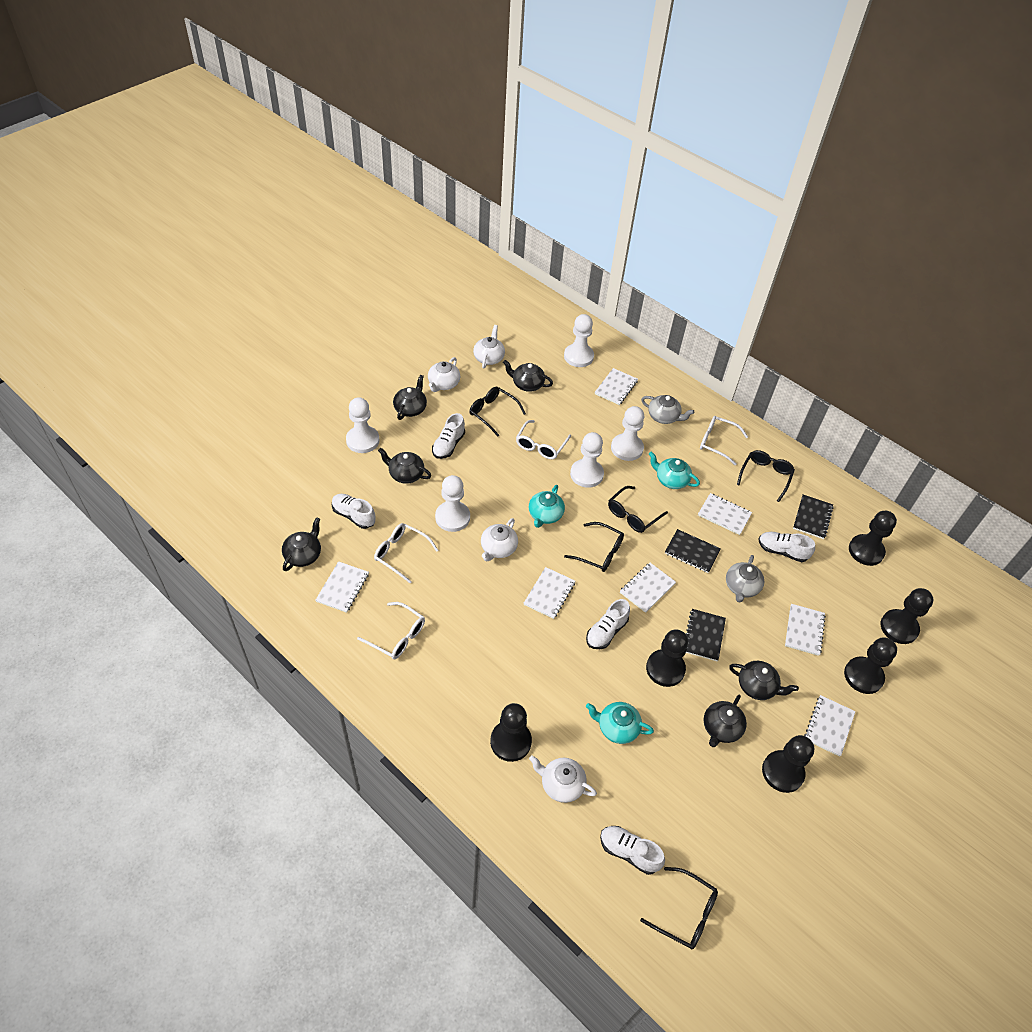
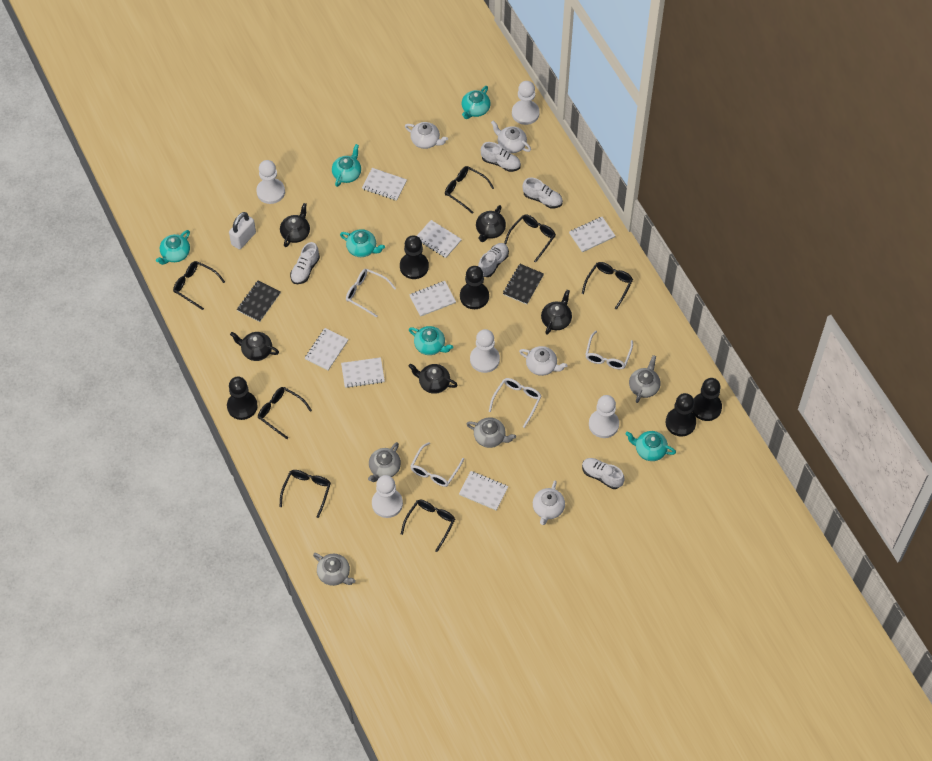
black glasses: [469,387,526,436] [564,522,624,572] [608,486,668,533] [640,867,718,949] [737,450,795,502] = 5 -> [173,261,225,310] [258,387,312,439] [280,470,331,518] [401,500,455,552] [445,166,494,214] [504,215,556,263] [582,262,633,310] = 7
black notebook: [665,529,721,573] [686,609,726,661] [793,494,834,539] = 3 -> [237,281,280,322] [503,264,544,305] = 2
black pawn: [490,703,532,762] [646,629,688,687] [762,735,814,793] [844,637,897,694] [849,511,897,566] [881,588,933,644] = 6 -> [227,377,258,420] [400,235,429,279] [460,266,489,309] [666,393,696,437] [693,378,722,421] = 5
black teapot: [282,517,321,571] [378,448,431,484] [393,375,427,420] [503,360,553,392] [704,695,747,747] [729,661,799,700] = 6 -> [230,332,279,361] [280,203,310,247] [408,364,458,394] [476,205,506,242] [541,290,572,335] = 5
grey teapot: [641,395,694,424] [726,555,764,603] = 2 -> [313,553,356,586] [368,442,401,482] [467,417,516,448] [629,355,660,403] = 4
turquoise teapot: [529,485,565,528] [586,702,654,744] [649,451,700,489] = 3 -> [156,230,190,265] [332,144,361,187] [340,229,385,257] [409,326,453,355] [462,86,491,119] [625,431,676,461] = 6
white padlock: none = 0 -> [229,212,256,249] = 1

